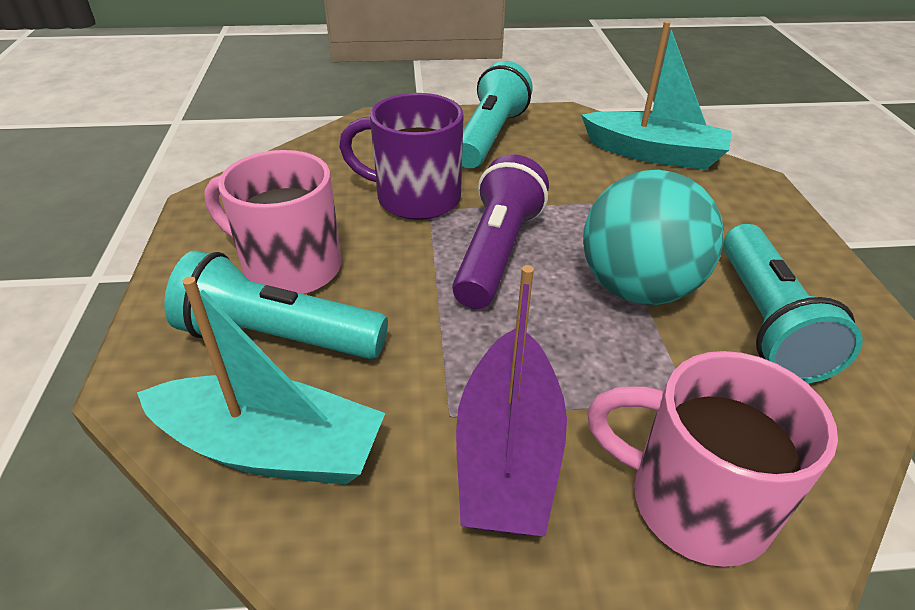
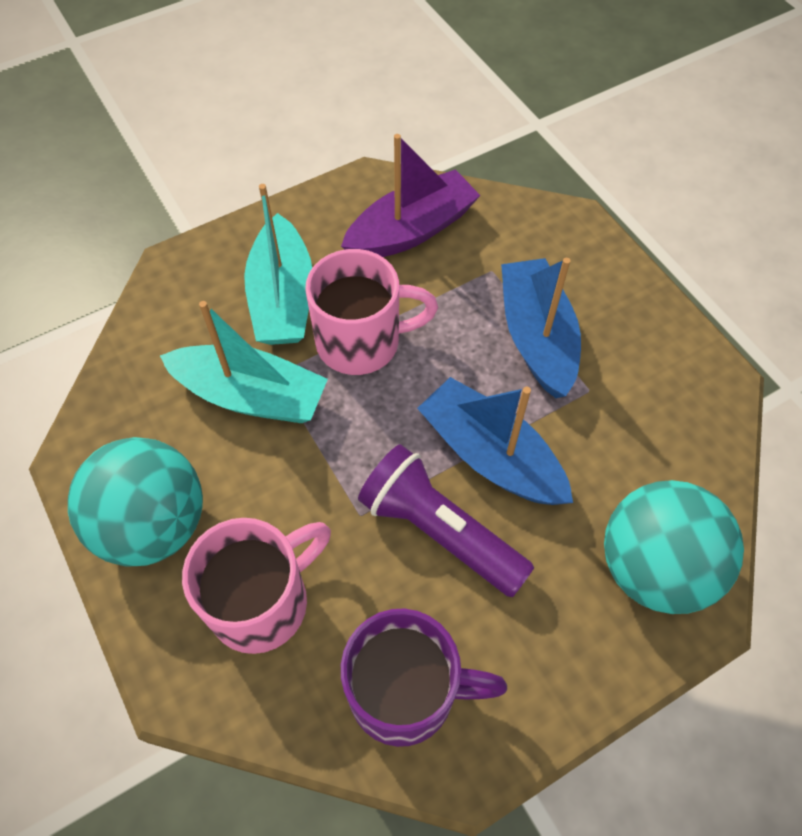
blue boat: none = 0 -> [417,377,573,505] [501,258,581,398] = 2
turquoise ball: [583,170,724,305] = 1 -> [68,437,203,567] [604,480,744,614] = 2
turquoise flashlight: [164,250,388,359] [462,61,533,168] [723,224,863,383] = 3 -> none = 0

